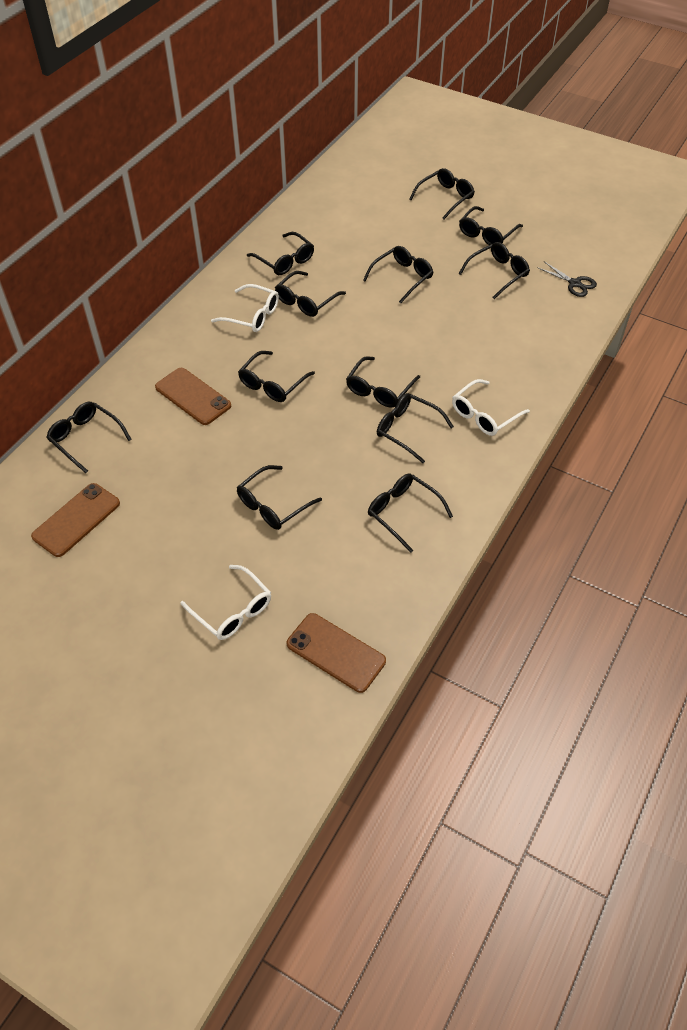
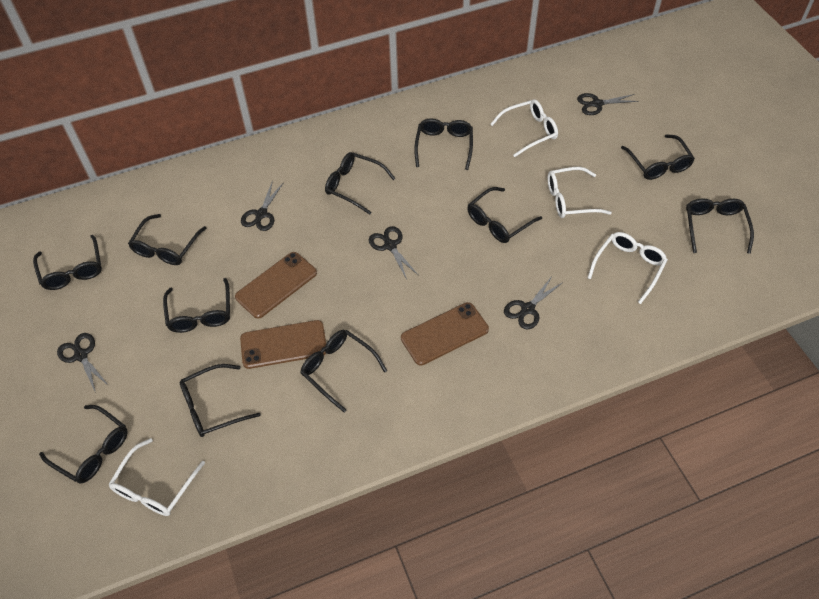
black glasses: [46,402,132,473] [237,465,322,530] [238,351,315,402] [247,232,314,275] [275,271,346,317] [346,356,420,408] [363,246,433,303] [368,474,453,553] [377,393,454,463] [409,168,475,219] [458,242,530,299] [459,206,523,245] = 12 -> [33,235,102,290] [39,405,128,483] [128,214,206,265] [163,278,230,333] [180,364,261,437] [300,330,387,412] [325,152,396,215] [414,119,473,170] [467,187,542,243] [621,134,695,180] [686,198,754,254] = 11
black scissors: [537,262,597,297] = 1 -> [57,333,109,393] [241,180,284,231] [369,226,418,279] [504,276,563,329] [577,93,639,115] = 5
white glasses: [181,565,271,640] [211,284,279,332] [452,379,530,436] = 3 -> [108,438,205,516] [490,99,558,157] [548,167,612,218] [588,232,668,304] = 4

